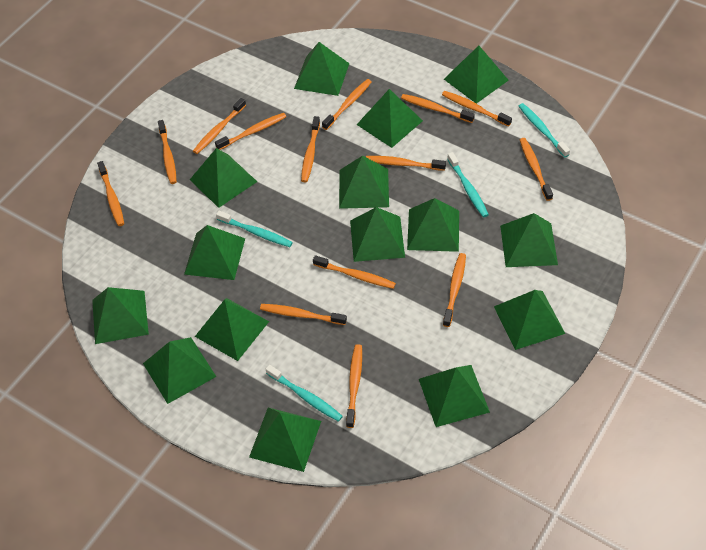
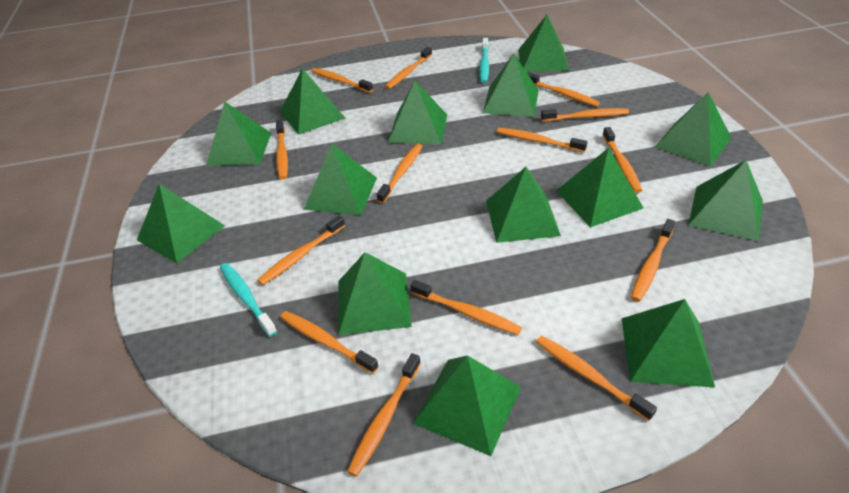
green pyramid: [92,287,149,344] [143,337,216,404] [184,225,245,280] [190,148,257,208] [195,298,269,361] [249,408,321,472] [294,42,350,96] [339,156,389,209] [350,207,405,262] [357,89,423,148] [407,198,459,252] [419,365,490,427] [444,46,509,104] [494,290,565,350] [500,213,558,267] = 15 -> [137,184,225,263] [206,101,271,166] [280,68,345,135] [304,144,377,215] [338,252,412,335] [388,81,447,145] [413,355,521,456] [483,53,538,117] [486,167,561,243] [518,15,570,72] [556,148,643,227] [622,299,715,388] [655,92,732,166] [688,160,763,241] = 14
turquoise toothbrush: [216,211,293,247] [266,365,343,422] [447,152,489,217] [519,103,570,158] = 4 -> [220,263,277,337] [479,38,489,83] = 2

